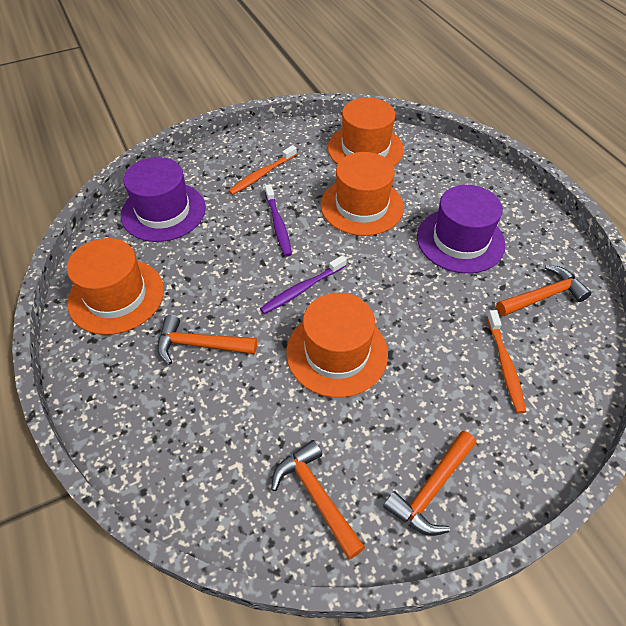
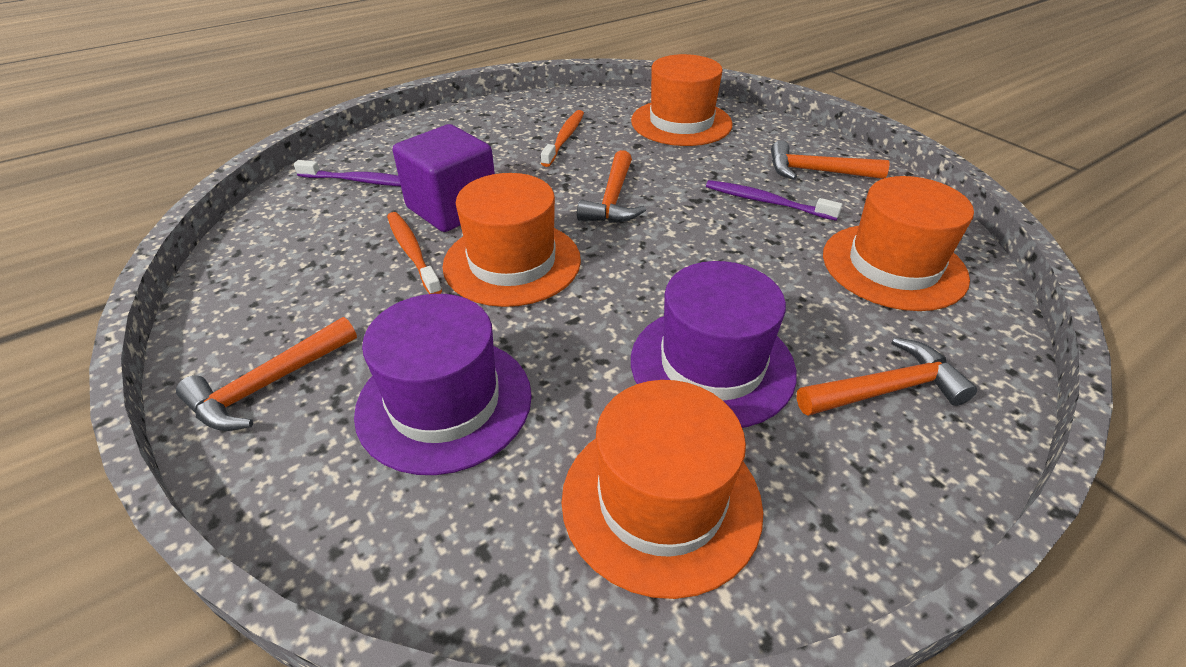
purple cube: none = 0 -> [393,124,495,232] = 1

